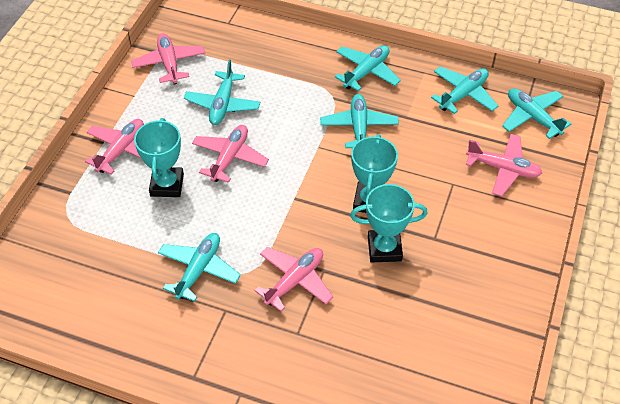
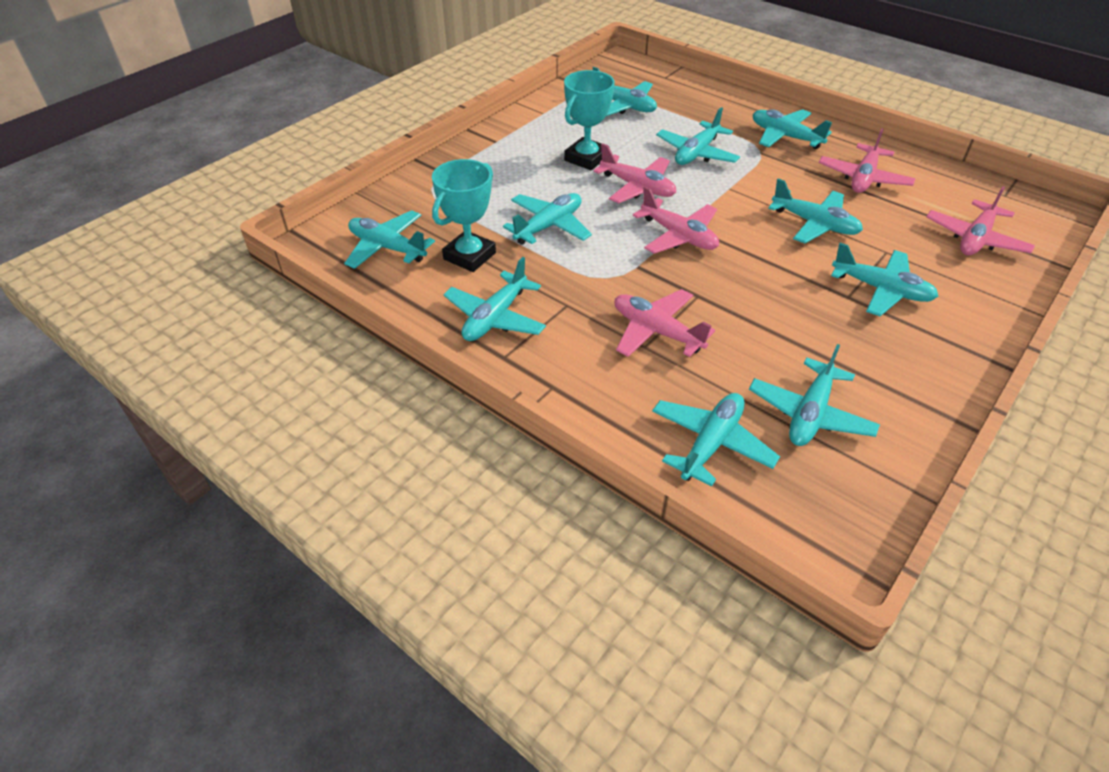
turquoise plane: [158,233,241,302] [184,60,260,125] [320,94,399,148] [335,45,401,91] [431,67,498,114] [502,88,571,139] = 6 -> [344,210,435,269] [443,257,546,341] [503,193,592,245] [593,67,657,116] [652,393,780,486] [656,107,740,165] [749,344,880,446] [753,109,832,149] [768,178,863,243] [831,243,938,316] = 10
turquoise trophy: [134,118,184,197] [350,184,428,263] [351,134,398,213] = 3 -> [432,159,496,272] [564,70,615,170] = 2

